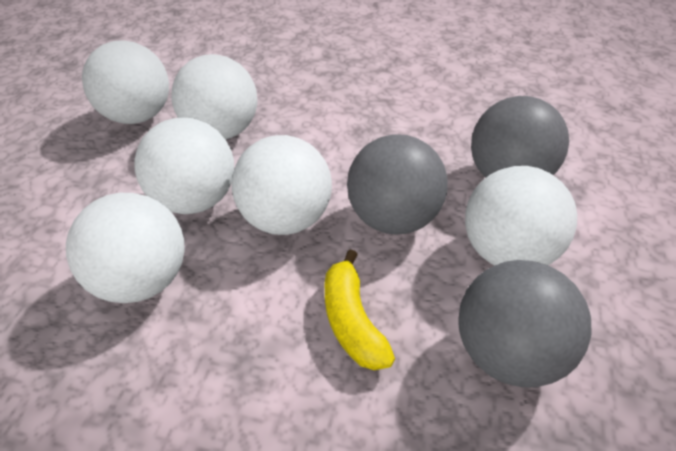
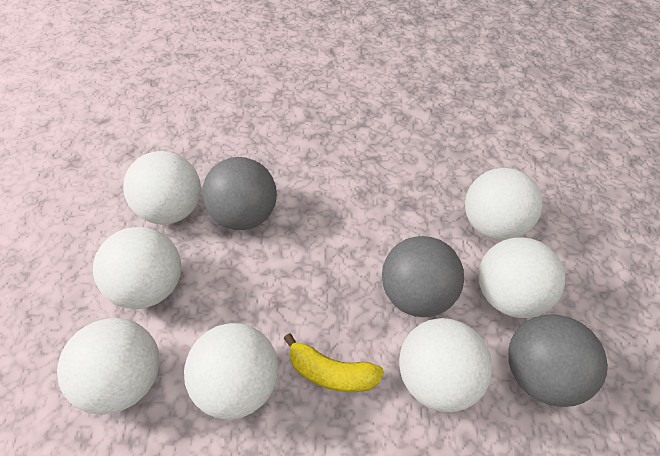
white ball: [66,193,185,303] [82,40,169,124] [134,117,234,214] [171,54,257,139] [232,135,332,235] [465,166,577,266] = 6 -> [57,318,159,415] [93,227,181,309] [123,151,201,224] [184,323,278,420] [399,318,492,412] [465,168,542,240] [478,237,565,318] = 7

